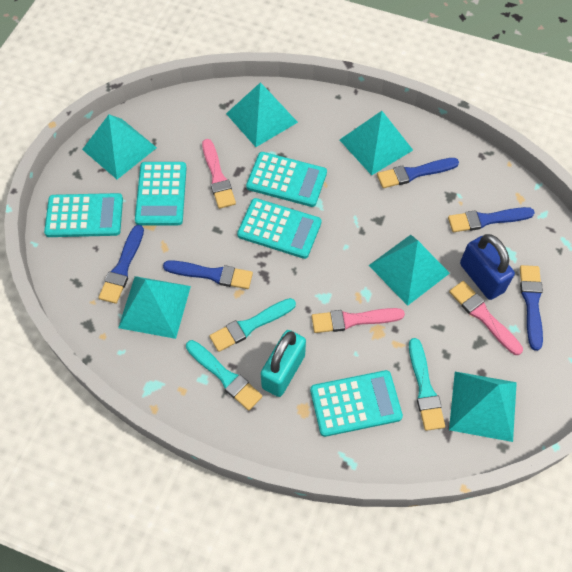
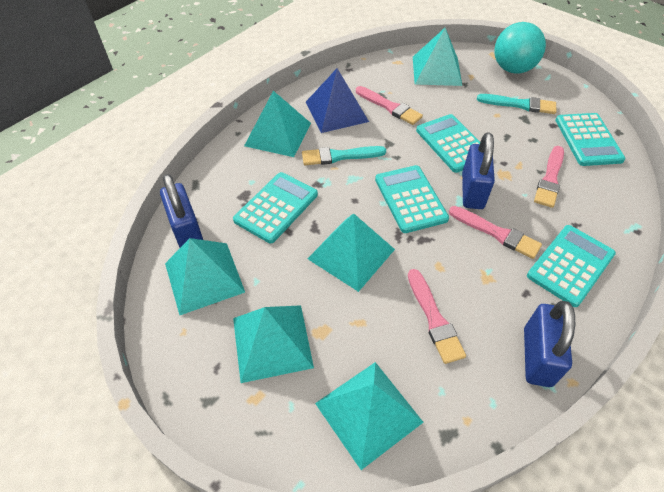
blue brush: [99,225,144,304] [163,260,253,289] [377,158,459,188] [448,207,535,232] [520,265,543,351] = 5 -> none = 0
blue padlock: [460,234,515,300] = 1 -> [160,174,203,248] [462,132,495,209] [524,301,575,387] = 3
blue pyramid: none = 0 -> [306,68,369,133] = 1
pink brush: [202,139,236,209] [312,308,405,333] [449,281,523,355] = 3 -> [356,86,423,125] [408,269,466,364] [449,206,542,259] [534,146,564,208] = 4
turquoise ball: none = 0 -> [494,22,546,74] = 1
turquoise brush: [186,340,262,411] [210,298,296,352] [409,338,445,431] = 3 -> [302,146,386,165] [477,94,557,114] = 2
turquoise padlock: [261,330,306,397] = 1 -> none = 0

